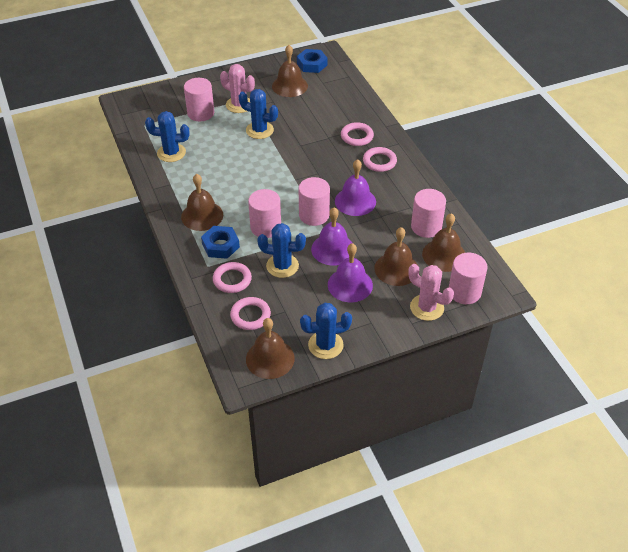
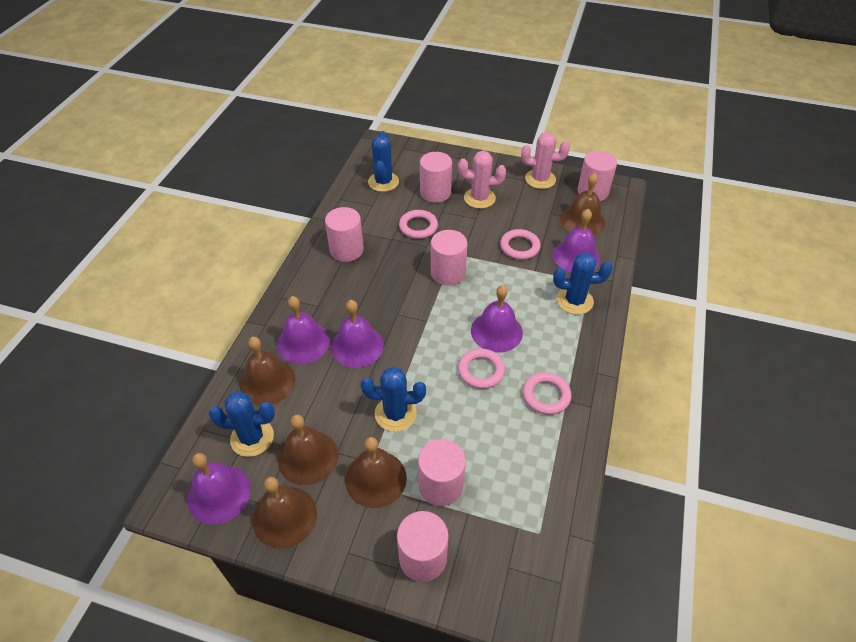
blue nut: [201,226,240,259] [297,49,327,73] = 2 -> none = 0
pink cylinder: [184,78,214,121] [248,189,281,238] [298,177,330,226] [411,189,446,238] [449,252,487,304] = 5 -> [325,207,364,262] [397,511,449,582] [418,439,466,506] [420,152,452,203] [431,230,467,286] [578,151,617,201] = 6
purple bell: [311,207,352,266] [328,243,373,302] [335,159,376,216] = 3 -> [187,453,251,524] [277,296,330,364] [331,300,384,368] [471,285,523,353] [553,209,600,273] = 5

